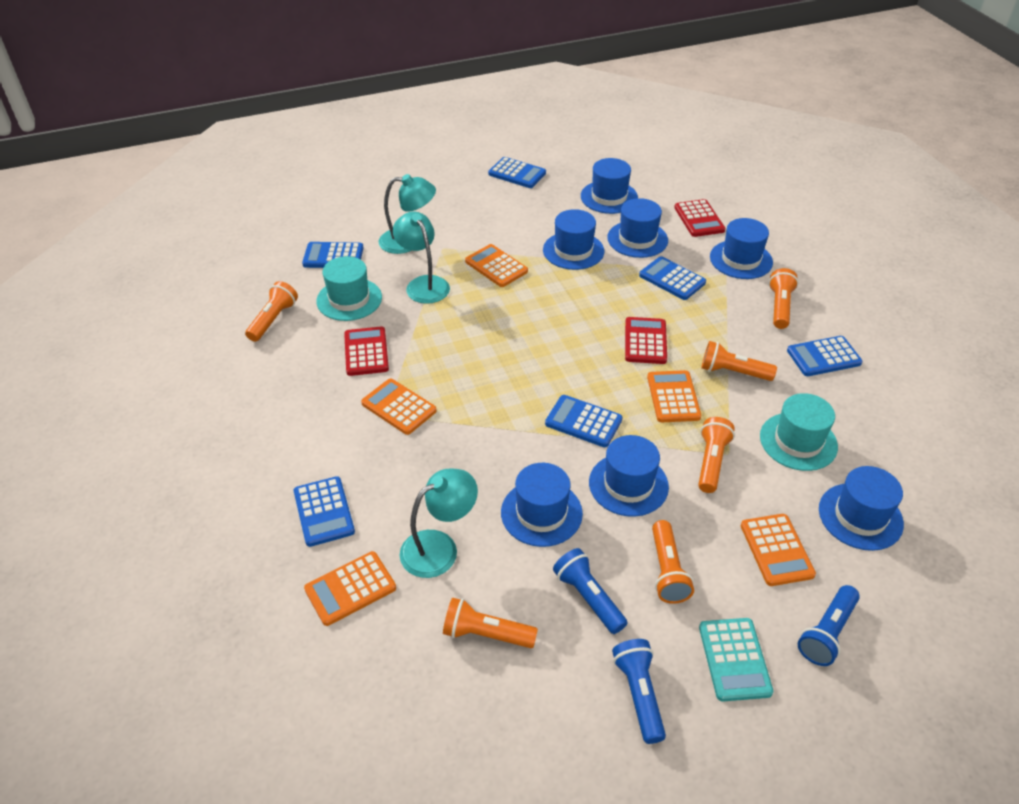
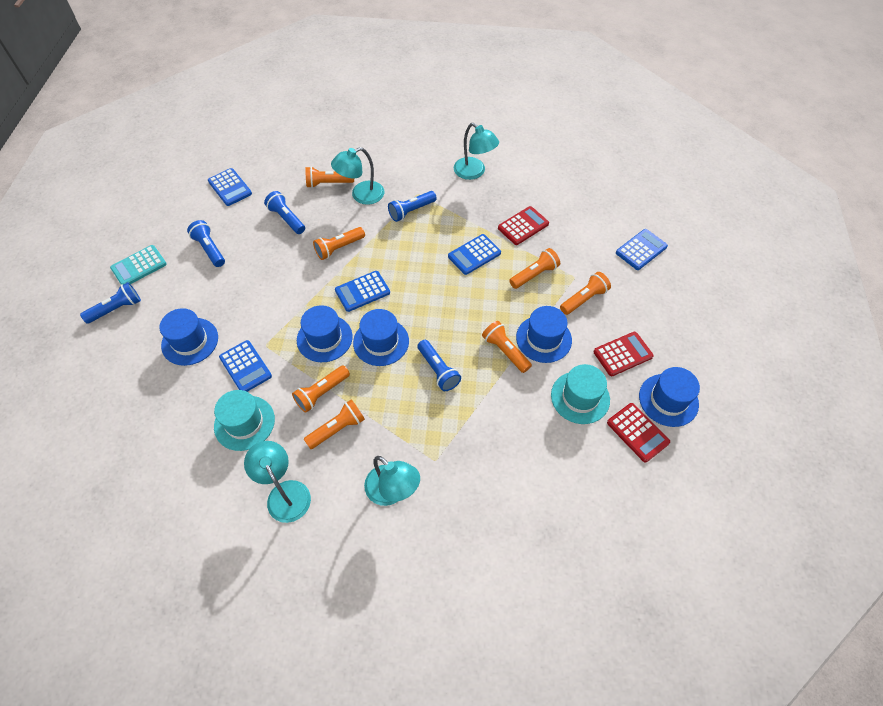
blue calculator: [294,476,355,547] [302,242,364,268] [488,157,546,188] [545,395,623,447] [639,256,706,300] [787,336,863,376] = 6 -> [208,168,252,206] [219,340,272,392] [335,271,390,312] [448,234,501,275] [616,229,668,270] = 5
blue flashlight: [553,548,627,634] [612,639,666,744] [798,585,860,666] = 3 -> [80,282,141,324] [187,220,225,267] [264,191,305,234] [388,191,437,222] [417,340,461,391] = 5
blue hat: [501,463,583,547] [543,209,604,270] [581,158,638,214] [589,435,669,517] [607,198,668,258] [710,218,773,279] [819,466,904,551] = 7 -> [159,308,218,366] [297,305,353,362] [353,309,409,366] [516,306,572,363] [639,367,700,427] = 5
orange calculator: [304,551,396,626] [361,379,437,435] [465,244,528,287] [647,370,701,422] [741,514,816,586] = 5 -> none = 0
orange flashlight: [245,281,298,342] [443,598,538,648] [652,520,694,604] [698,417,735,493] [701,341,777,381] [769,268,798,329] = 6 -> [292,365,350,413] [304,400,365,449] [305,166,354,188] [313,227,365,260] [482,321,532,373] [509,248,560,289] [560,272,611,315] = 7
turquoise lamp: [379,174,436,254] [393,212,450,304] [399,469,478,578] = 3 -> [244,441,311,523] [331,147,385,205] [364,456,420,506] [454,123,499,180] = 4

